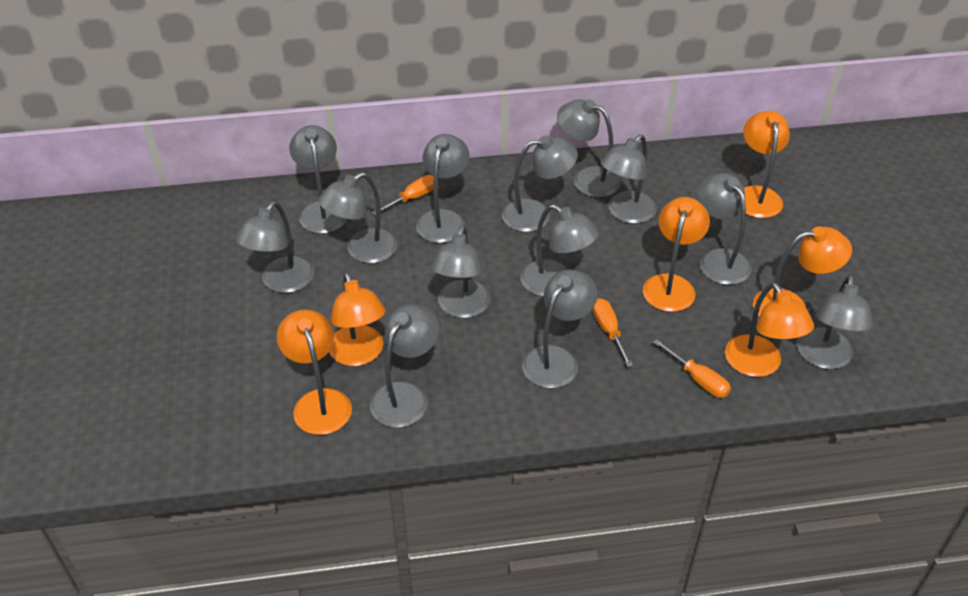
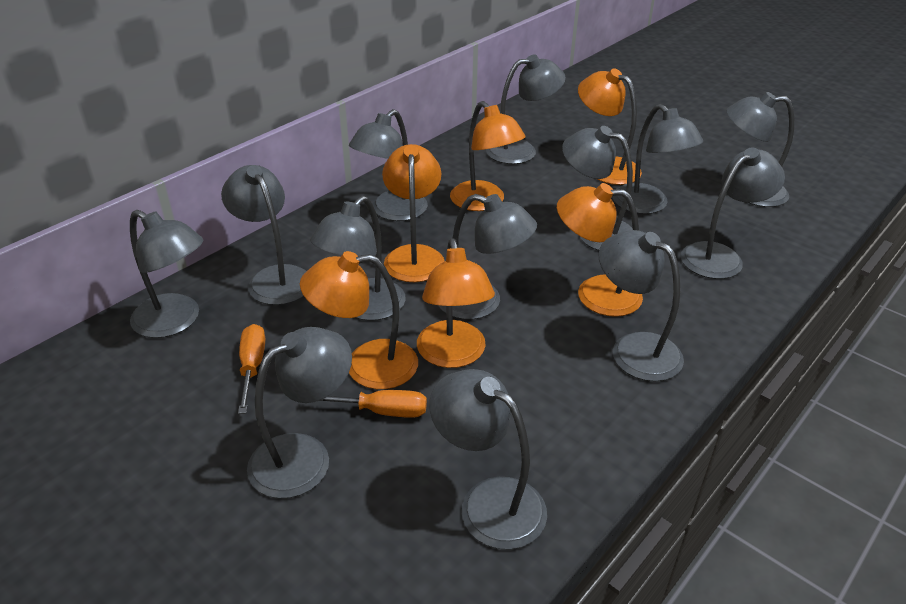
orange screwdriver: [372,175,434,215] [593,298,633,367] [653,339,731,398] = 3 -> [238,324,265,414] [319,390,427,418] = 2

